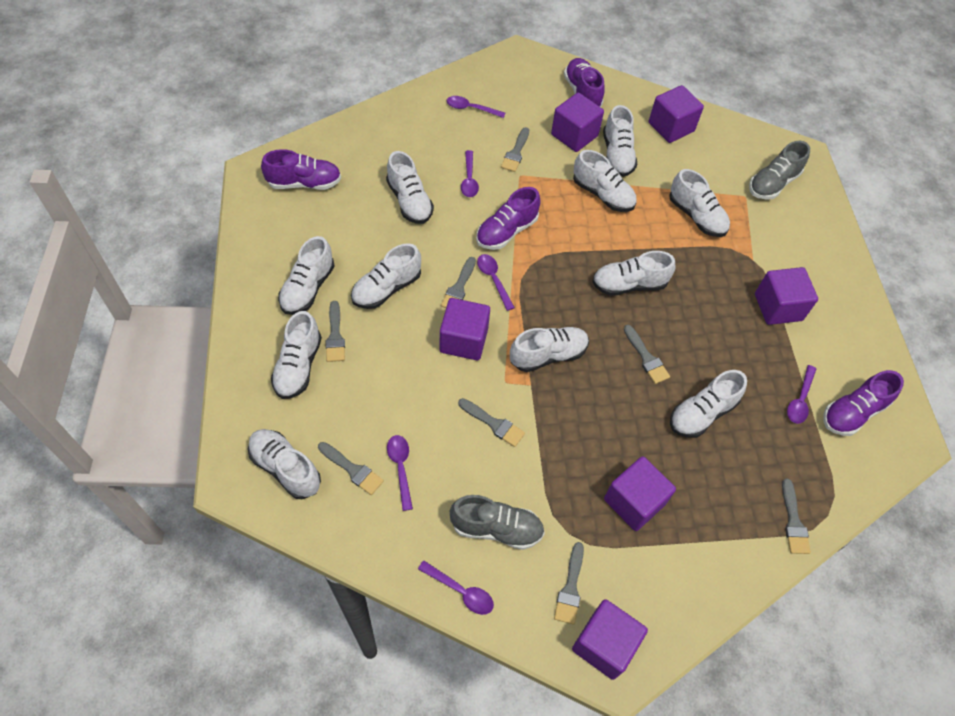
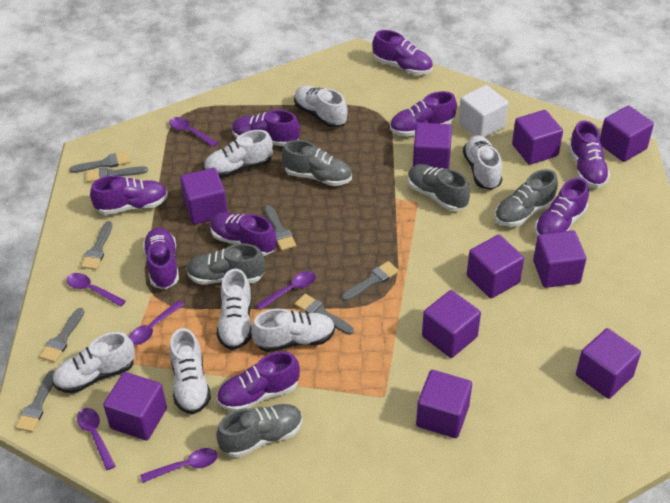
grey shoe: [450,495,545,550] [749,141,810,200] = 2 -> [186,243,265,285] [216,404,302,458] [282,140,352,186] [408,164,470,211] [495,169,558,227] = 5
purple cube: [439,298,490,360] [551,93,604,152] [572,599,648,680] [604,456,676,531] [649,85,704,143] [755,267,818,325] = 6 -> [103,372,167,440] [180,168,228,224] [413,123,452,169] [416,370,472,438] [422,290,481,358] [467,235,524,298] [512,110,563,165] [533,230,586,288] [576,328,641,399] [600,105,654,162] = 10
purple shoe: [261,149,341,190] [476,187,540,250] [564,58,605,107] [823,370,904,436] = 4 -> [90,175,168,215] [143,228,179,289] [210,212,276,256] [217,351,300,411] [232,110,300,146] [373,30,433,75] [390,91,457,137] [535,178,589,236] [569,121,610,188] = 9
white cube: none = 0 -> [459,85,508,138] = 1
white shoe: [248,429,321,499] [271,311,322,399] [278,236,334,315] [351,243,421,309] [386,151,434,224] [510,327,589,372] [573,150,637,212] [592,251,675,296] [603,105,637,177] [669,169,730,237] [670,370,747,438] = 11 -> [52,332,135,393] [170,328,211,414] [204,130,273,178] [217,268,252,350] [251,308,335,352] [294,85,348,128] [463,135,502,190] = 7

